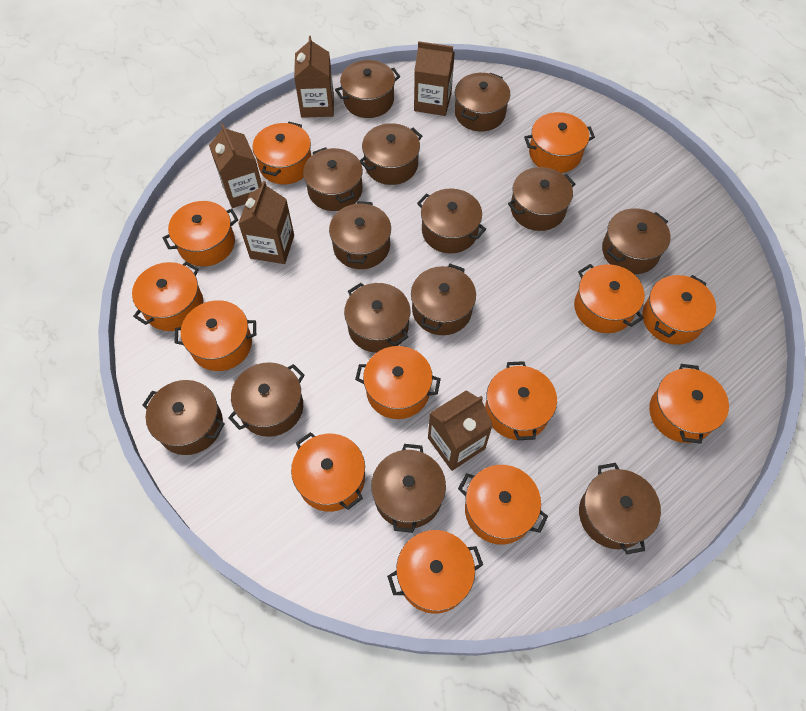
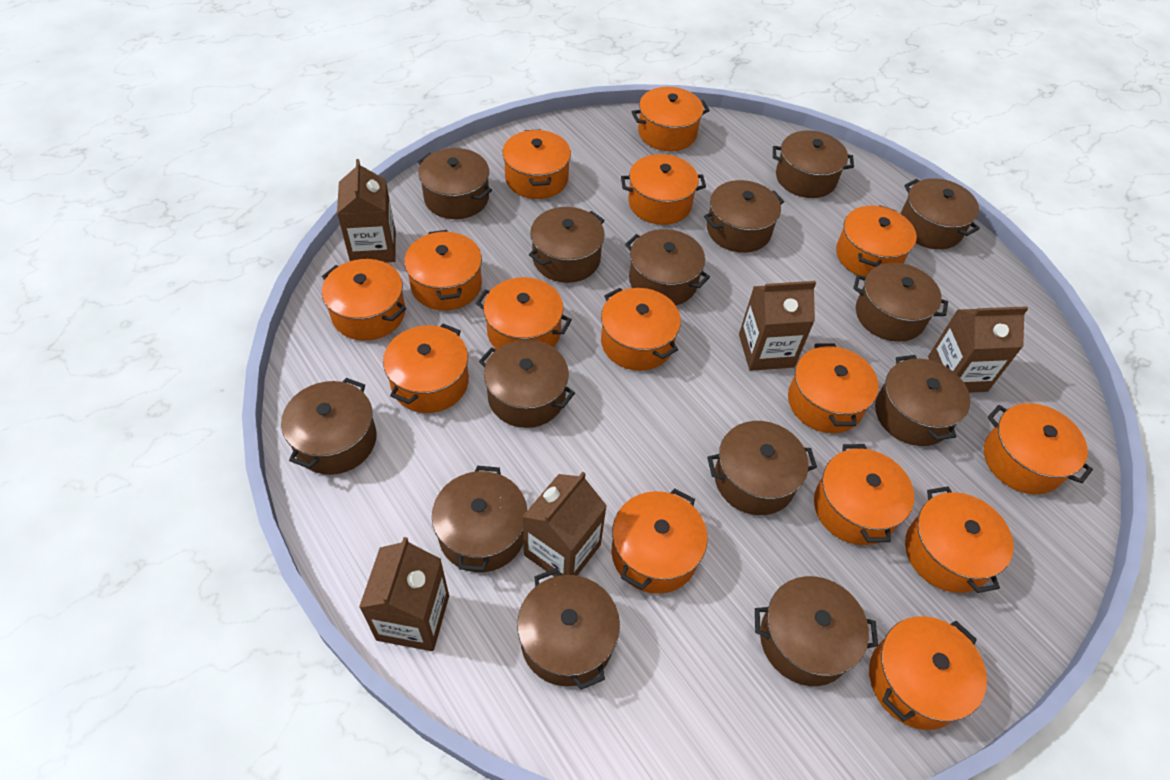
orange pot: [132,261,203,331] [163,201,238,266] [175,300,256,371] [253,122,311,184] [291,432,365,512] [355,346,441,419] [387,530,483,614] [458,465,548,544] [485,361,557,440] [524,112,595,173] [574,264,645,333] [642,275,716,345] [649,364,729,444] = 13 -> [322,259,406,341] [383,324,469,413] [404,230,482,311] [476,277,572,349] [502,129,571,199] [601,288,681,371] [612,489,708,594] [621,154,706,225] [632,87,710,151] [788,343,879,433] [814,444,914,545] [836,205,917,277] [869,616,987,730] [905,486,1013,593] [984,403,1093,494] = 15

